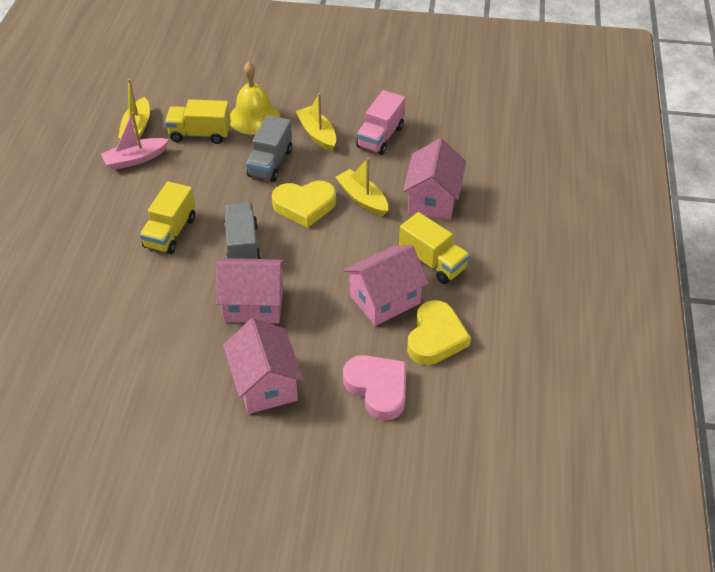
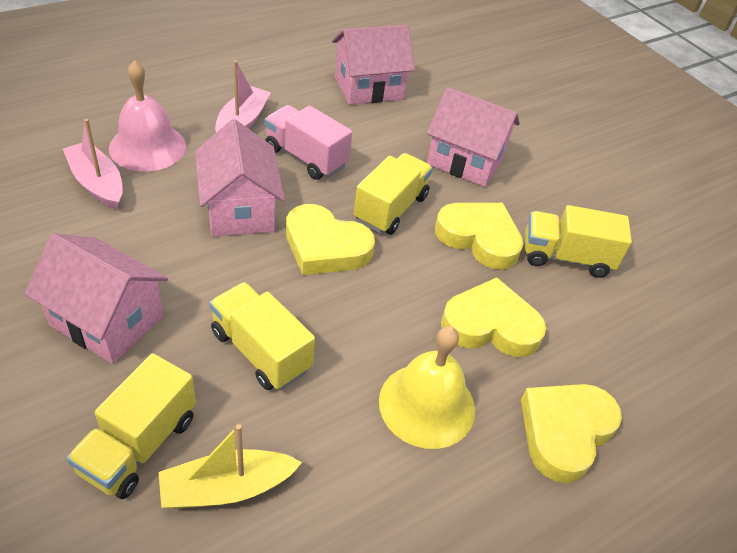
grey truck: [224,202,261,259] [246,115,292,182] = 2 -> none = 0
pink bell: none = 0 -> [109,60,186,172] = 1
pink boat: [101,112,169,170] = 1 -> [63,119,123,210] [215,60,271,132] = 2
pink heart: [343,355,406,421] = 1 -> none = 0
yellow boat: [118,79,150,140] [296,93,336,151] [336,158,388,216] = 3 -> [158,424,302,509] = 1
yellow heart: [272,181,336,228] [407,300,471,365] = 2 -> [286,204,375,275] [435,203,523,270] [441,277,546,357] [521,384,622,483] = 4
yellow truck: [140,181,195,254] [165,99,231,144] [399,212,470,284] = 3 -> [67,353,196,499] [210,282,315,390] [354,153,433,235] [525,205,632,278] = 4

